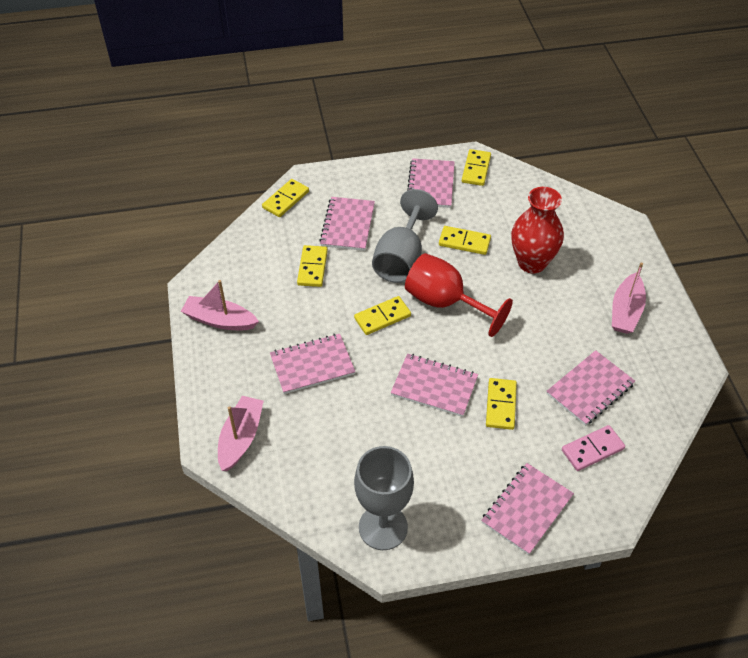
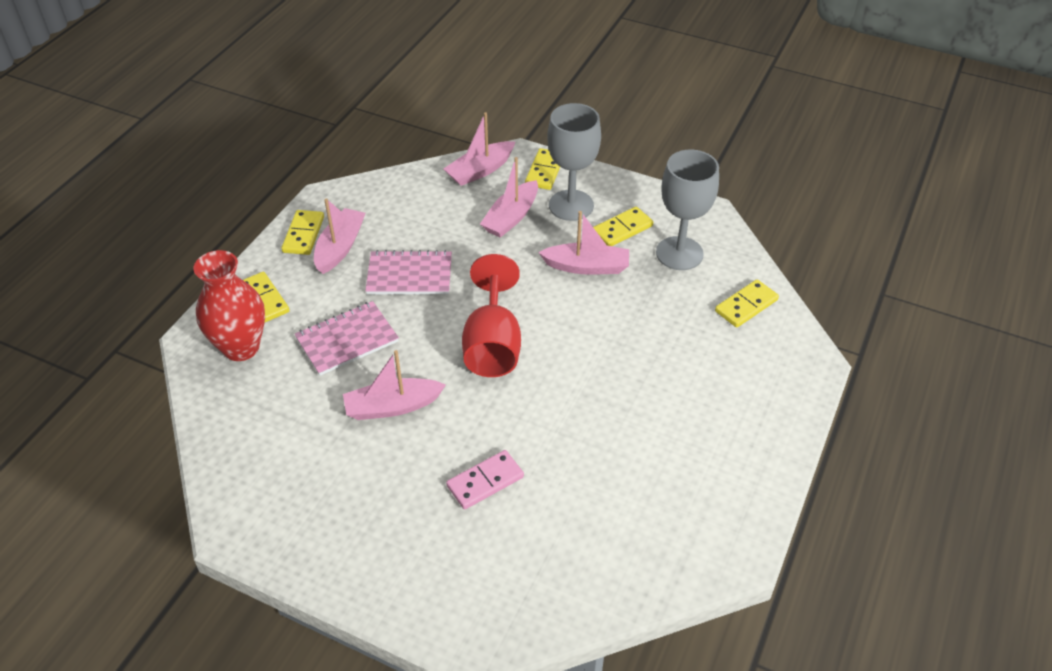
pink boat: [181,280,259,330] [218,396,264,471] [612,263,646,334] = 3 -> [314,198,366,274] [343,350,446,420] [443,112,515,186] [480,157,538,238] [538,211,629,275] = 5
pink notebook: [270,334,355,394] [319,197,375,251] [391,354,478,417] [407,158,455,208] [481,463,574,555] [547,350,635,426] = 6 -> [294,301,399,376] [365,250,452,294] = 2
yellow domino: [262,179,309,217] [297,245,328,287] [354,296,411,335] [439,226,491,255] [462,149,491,186] [486,378,517,430] = 6 -> [243,272,290,322] [281,210,324,255] [525,148,560,190] [593,207,653,246] [715,279,779,328] = 5

